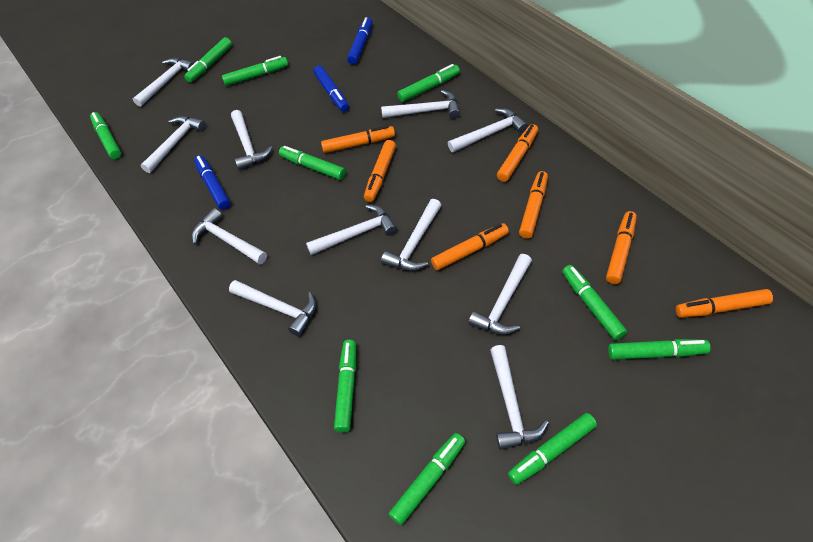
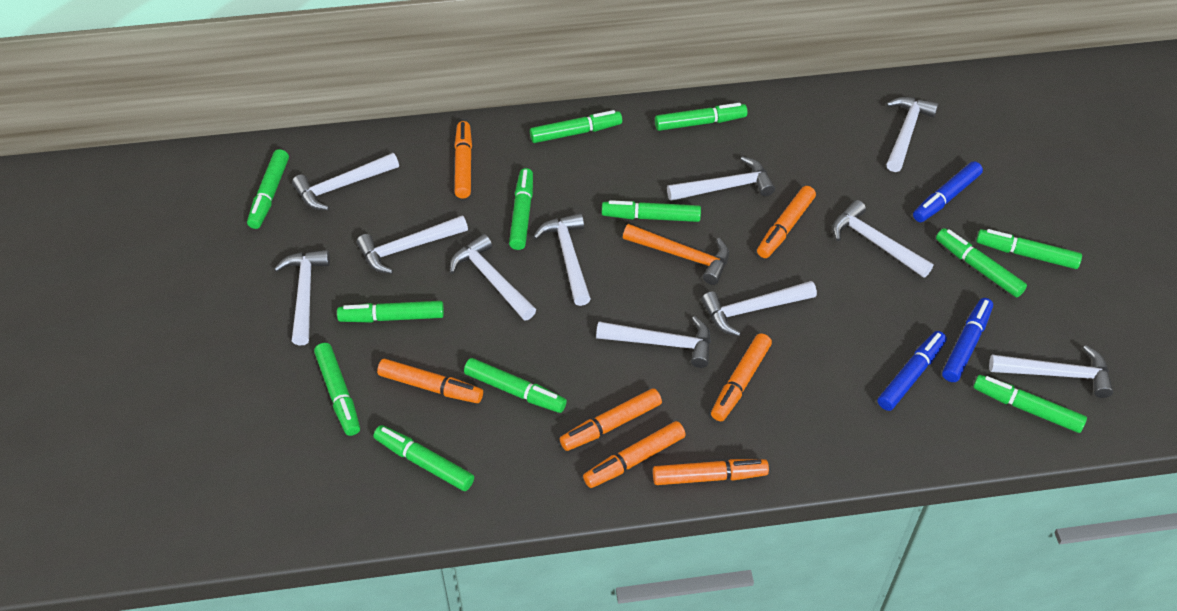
green marker: [90,112,121,159] [184,37,232,82] [222,56,288,86] [279,146,346,180] [334,340,356,433] [389,433,466,525] [397,64,460,102] [508,413,597,485] [562,265,627,340] [608,339,710,360] = 10 -> [247,149,289,229] [314,343,360,436] [337,301,444,323] [373,425,474,491] [464,358,567,413] [509,168,533,250] [530,110,622,143] [602,200,701,222] [655,103,748,131] [936,228,1027,297] [973,375,1087,433] [976,229,1082,269] = 12
orange hammer: none = 0 -> [623,224,729,285] = 1

